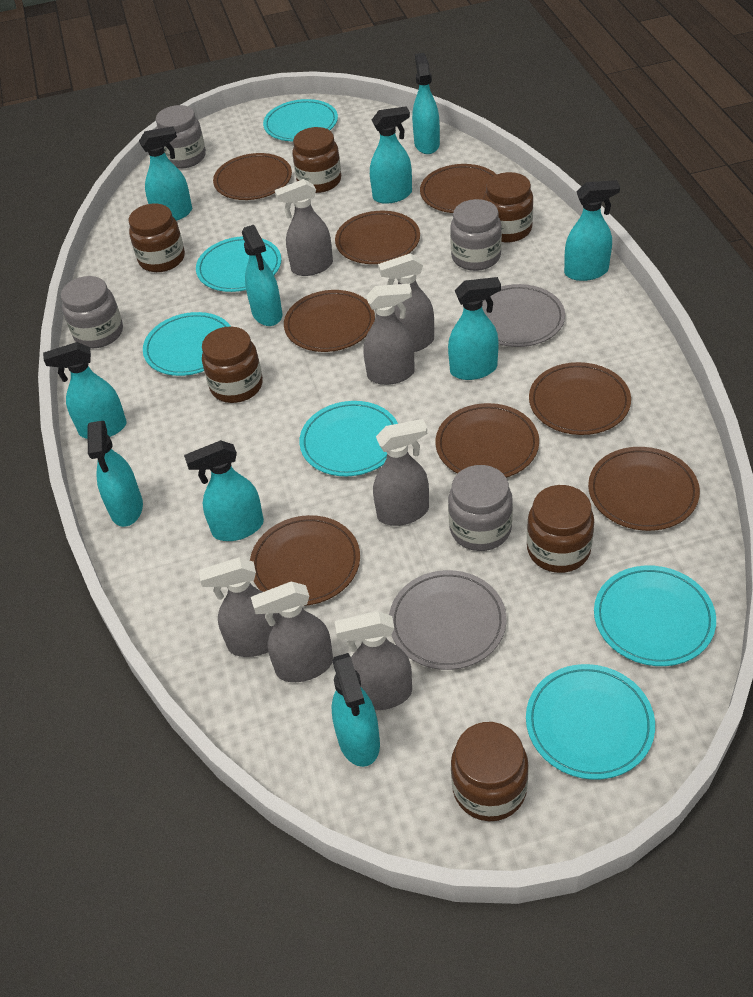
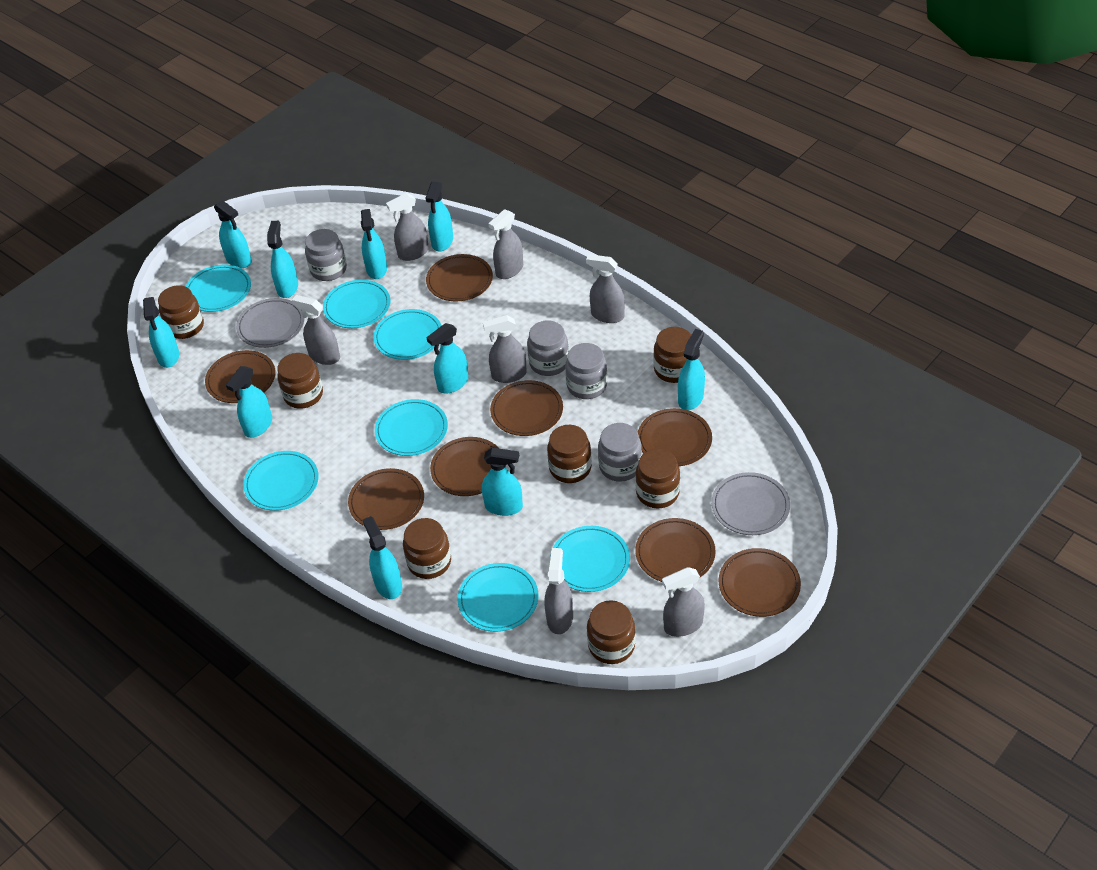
brown jar: [129,204,185,272] [202,326,263,403] [292,127,341,193] [451,722,529,821] [483,172,533,242] [527,485,594,573] = 6 -> [158,286,204,339] [277,353,323,409] [403,518,451,579] [547,425,592,483] [587,600,636,664] [635,449,680,508] [653,327,691,383] = 7
turquoise plate: [143,312,231,376] [196,236,281,292] [263,99,338,141] [299,401,398,476] [526,664,655,780] [594,566,716,666] = 6 -> [186,265,251,312] [243,451,319,511] [323,280,390,328] [374,309,442,360] [375,399,448,456] [458,563,538,632] [550,526,630,592] = 7

